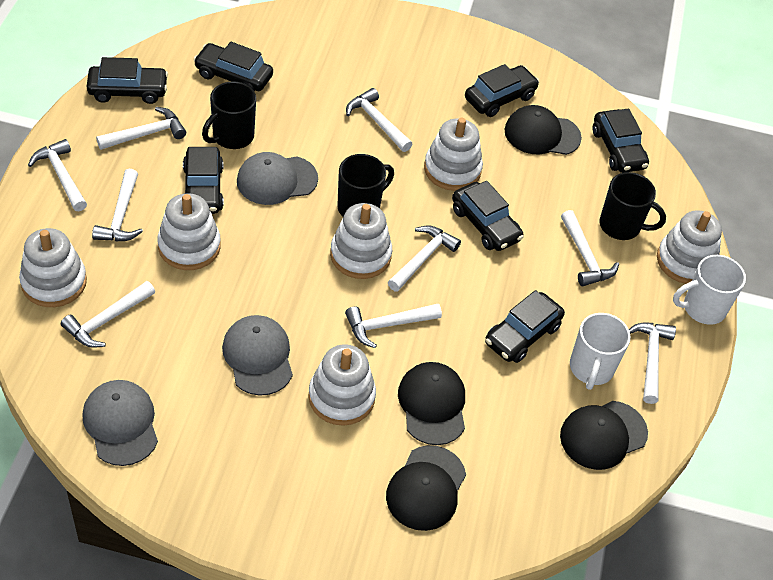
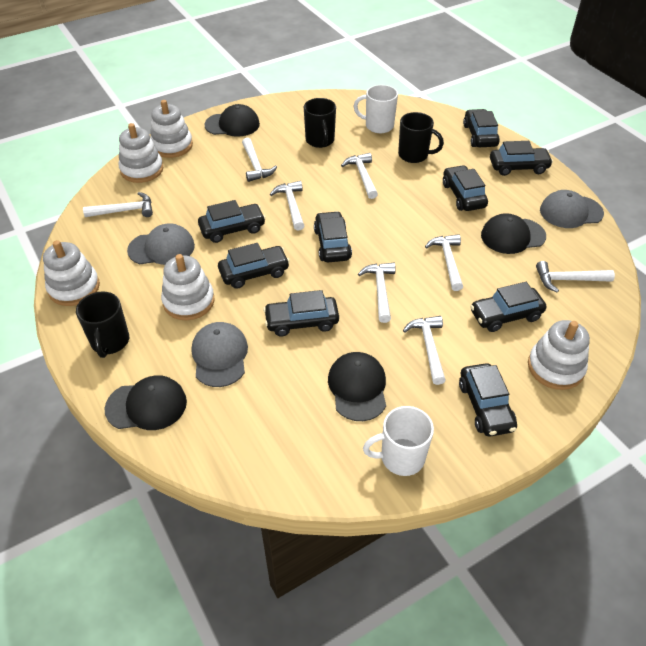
black car: [87,57,168,104] [183,147,224,214] [193,42,273,92] [452,181,524,251] [465,64,539,117] [485,290,565,363] [593,108,649,173] = 7 -> [198,200,266,243] [218,243,290,289] [263,290,339,337] [314,211,352,262] [443,165,488,211] [459,363,517,437] [463,109,500,147] [470,282,547,332] [490,141,553,176] = 9
white hammer: [28,139,87,211] [61,281,155,348] [92,169,143,241] [96,107,186,150] [345,304,442,348] [346,88,412,152] [388,225,461,292] [561,210,619,286] [629,323,676,404] = 9 -> [83,192,153,217] [242,138,277,182] [270,181,304,231] [341,153,378,199] [358,263,396,323] [403,316,446,385] [425,234,463,291] [536,261,615,292] = 8
white stacking toy: [19,228,87,307] [157,193,221,270] [308,344,376,426] [330,203,392,279] [424,118,483,191] [657,210,722,284] = 6 -> [43,240,100,306] [119,123,163,183] [150,100,193,158] [161,254,215,320] [528,320,590,390] = 5

